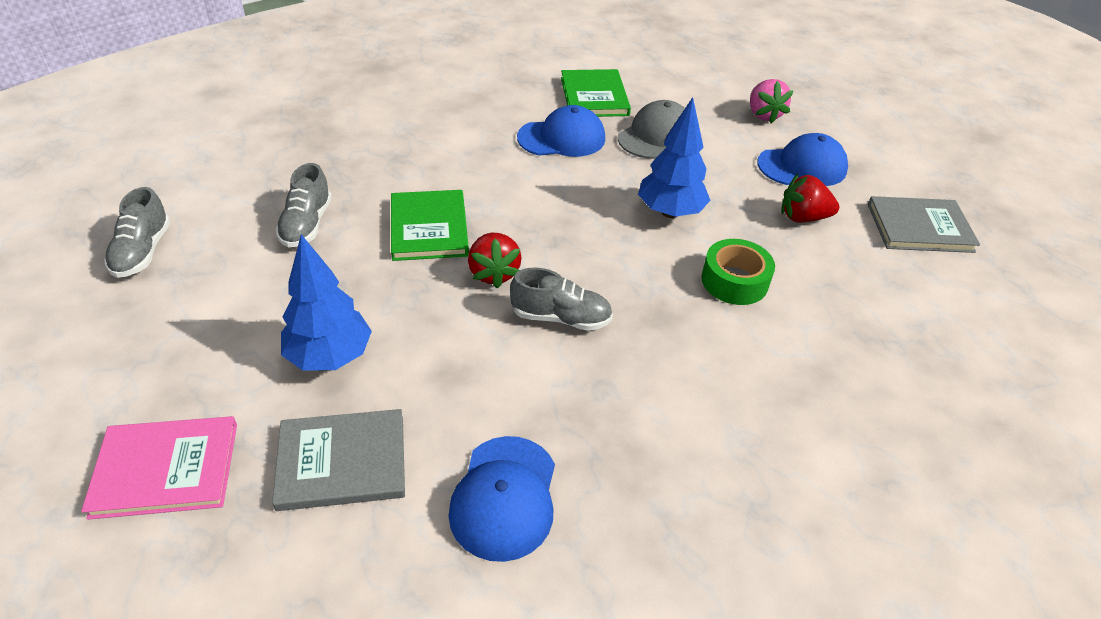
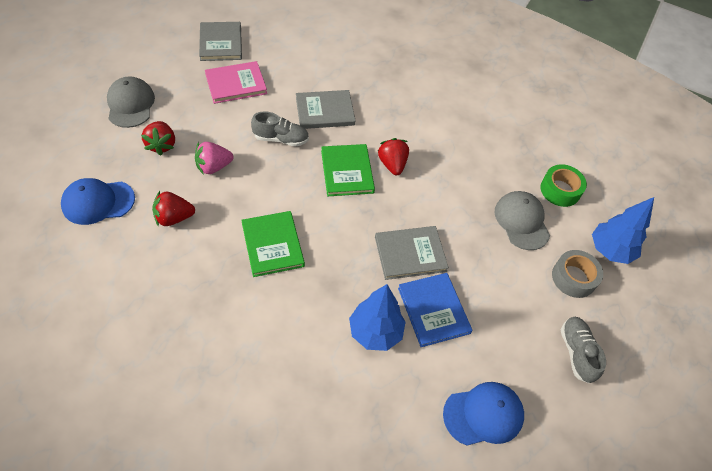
blue book: none = 0 -> [398,273,473,347] = 1
blue cap: [448,436,555,562] [517,105,605,157] [757,133,848,186] = 3 -> [61,178,135,225] [443,382,524,446] = 2
grey book: [272,409,405,511] [868,196,980,253] = 2 -> [199,22,242,61] [296,90,356,129] [375,226,449,280] = 3
grey cap: [618,100,685,159] = 1 -> [107,76,155,128] [495,191,550,250] = 2
grey shoe: [104,187,170,278] [275,163,332,247] [510,268,613,331] = 3 -> [251,111,309,147] [561,317,606,383] = 2
grey tape: none = 0 -> [552,250,603,298] = 1
red strawberry: [468,233,522,289] [781,174,839,223] = 2 -> [141,121,175,155] [152,191,195,227] [378,138,409,175] = 3

